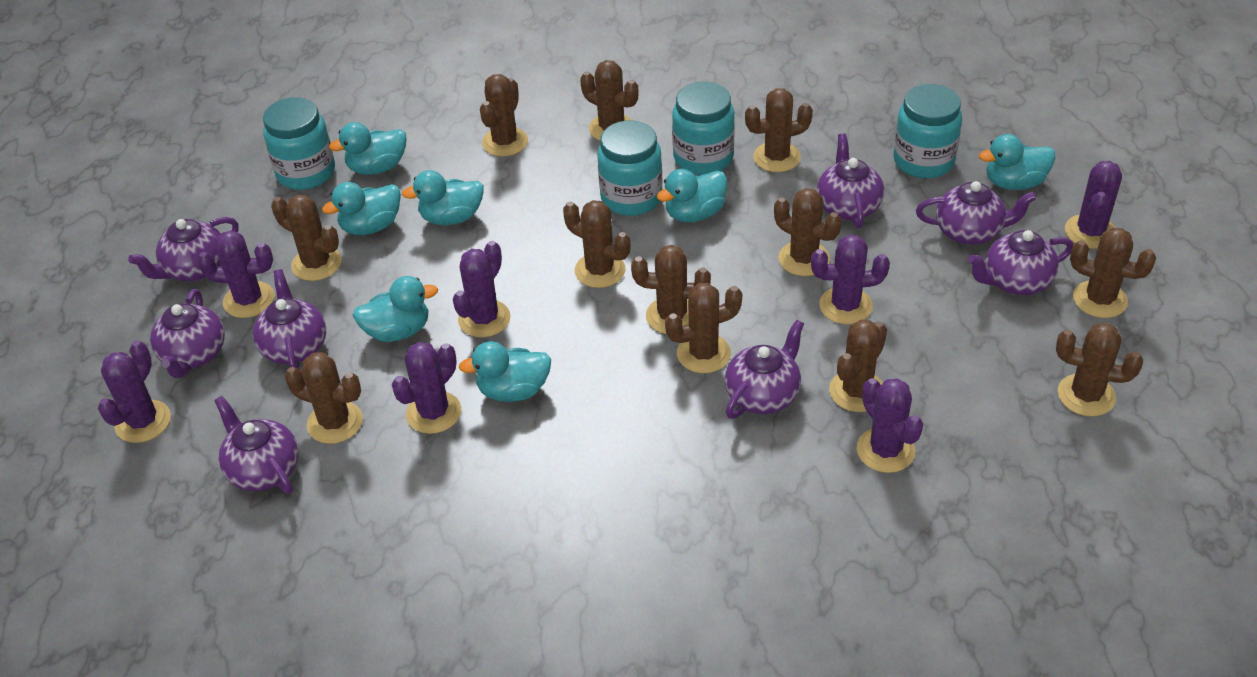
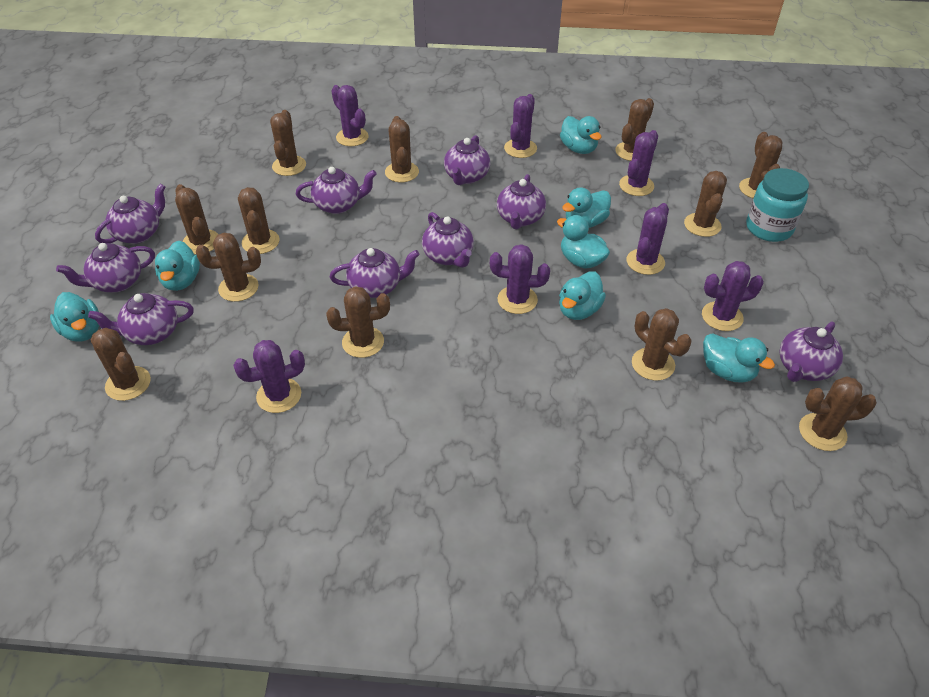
purple teapot: [128,217,239,281] [150,289,225,378] [214,396,299,494] [253,269,326,369] [725,320,804,419] [817,133,884,228] [916,181,1037,245] [968,230,1073,295] = 8 -> [56,243,155,292] [88,293,194,345] [95,184,165,244] [296,167,377,214] [330,248,420,298] [422,212,474,268] [444,135,490,185] [497,174,546,229] [780,321,843,382] = 9
turquoise jar: [263,97,335,190] [597,121,662,216] [672,82,735,175] [894,84,962,178] = 4 -> [746,168,809,242] = 1

